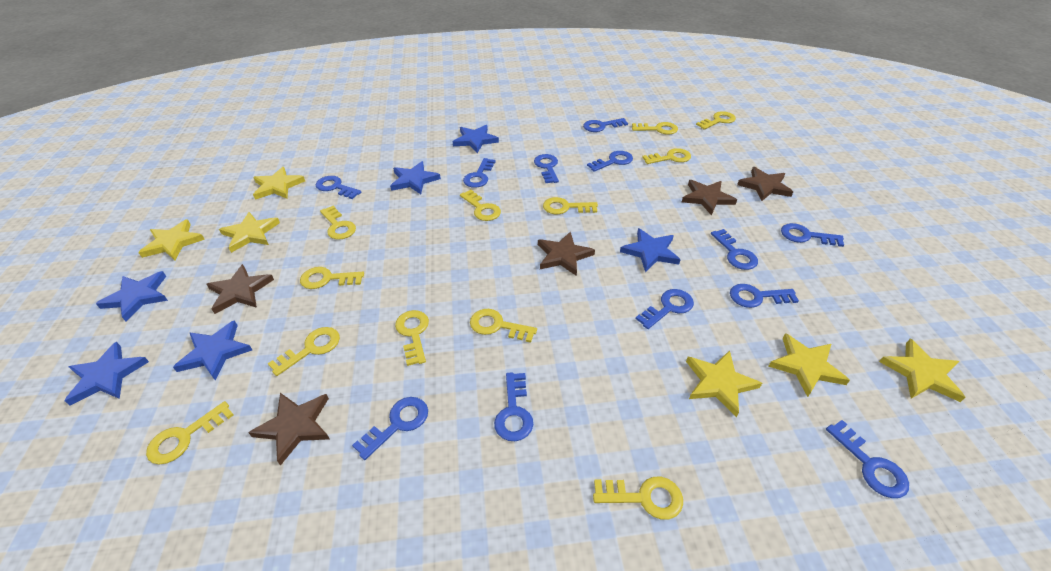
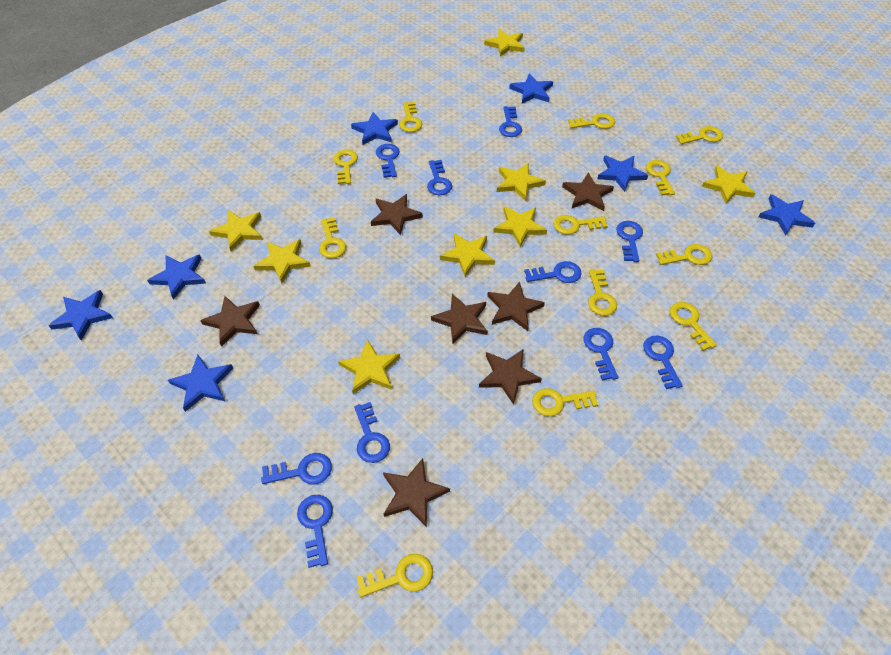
blue key: [316,176,361,199] [352,397,428,460] [463,158,496,188] [494,372,533,441] [534,154,559,183] [583,118,628,132] [587,151,633,172] [636,289,694,329] [711,229,758,270] [730,284,799,308] [781,223,844,247] [826,420,909,498] = 12 -> [261,453,332,485] [297,495,333,568] [354,402,390,463] [376,144,400,178] [427,160,452,195] [499,106,522,137] [524,261,582,283] [583,328,618,380] [616,221,643,262] [643,335,683,389] = 10
blue star: [65,342,149,405] [96,271,168,322] [173,320,252,380] [390,161,441,194] [453,125,499,153] [620,228,681,272] = 6 -> [48,290,113,340] [147,255,206,300] [168,355,233,412] [351,112,398,145] [509,73,553,104] [597,156,648,192] [759,194,815,236] = 7
brown star: [206,264,274,314] [248,393,330,466] [538,231,595,276] [682,180,737,215] [737,167,793,201] = 5 -> [200,296,260,347] [371,194,423,235] [383,458,450,527] [431,294,488,344] [479,349,542,405] [487,282,545,331] [562,173,614,211] = 7
yellow star: [138,219,205,260] [219,212,280,253] [253,167,305,200] [686,351,762,417] [768,333,850,397] [879,339,965,402] = 6 -> [209,210,263,252] [254,239,311,283] [338,339,400,394] [440,233,495,277] [484,29,525,57] [493,206,547,247] [497,163,546,201] [702,165,756,204] = 8

